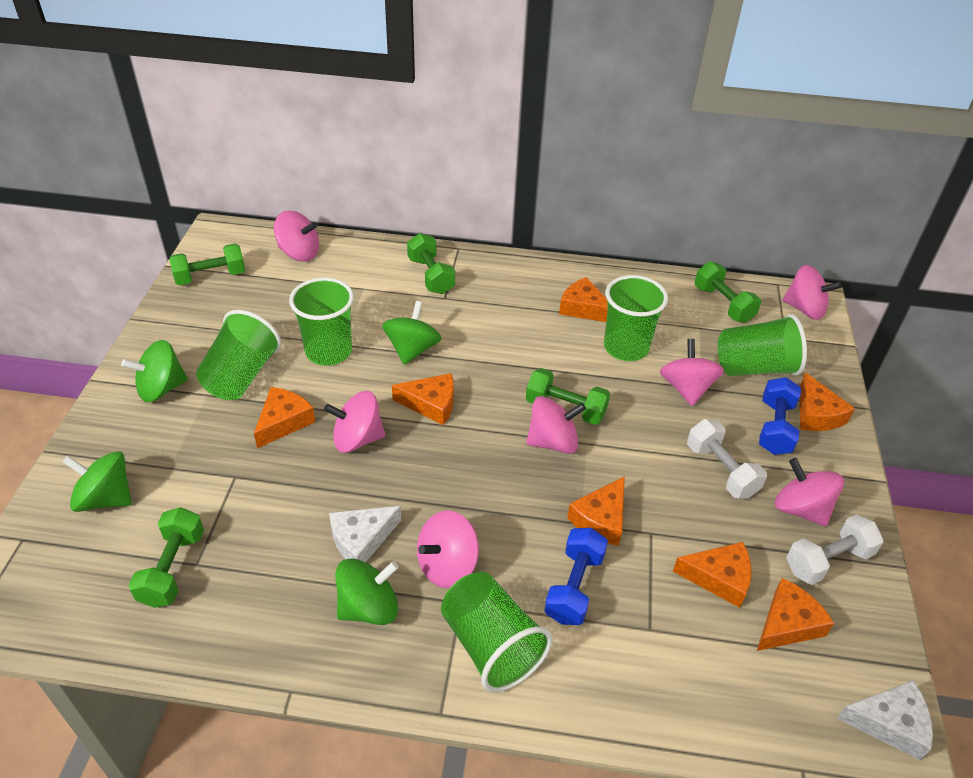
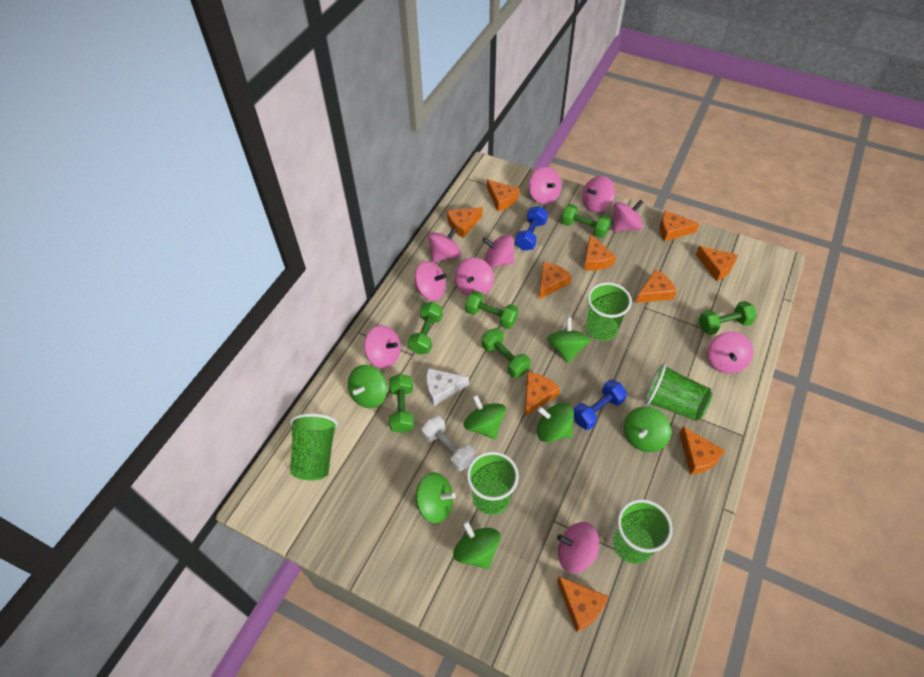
green dumbbell: [129,507,204,608] [169,244,245,285] [407,233,455,294] [526,368,610,425] [695,261,761,323] = 5 -> [389,374,414,433] [408,302,443,354] [465,291,519,329] [482,328,531,378] [561,204,611,238] [699,301,757,335] = 6
green spinning top: [62,451,132,512] [121,340,188,402] [335,558,399,625] [382,301,442,365] = 4 -> [348,365,387,408] [416,472,456,523] [453,521,500,569] [464,395,506,439] [537,402,574,442] [547,317,590,363] [624,406,671,452] = 7
orange cheese: [254,387,316,448] [392,373,454,425] [559,277,608,322] [567,476,625,546] [673,542,752,608] [757,578,834,651] [800,372,855,431] = 7 -> [447,207,483,238] [487,179,520,211] [525,372,560,416] [539,262,572,299] [557,576,609,632] [583,234,616,270] [636,269,677,303] [660,211,700,241] [679,427,725,475] [696,246,737,281] = 10
pink spinning top: [274,210,319,261] [324,391,386,453] [417,510,479,588] [526,396,586,454] [660,339,724,406] [775,458,844,527] [783,265,842,320] = 7 -> [364,325,401,368] [415,261,447,300] [428,227,461,263] [455,257,494,296] [483,234,515,268] [529,167,562,204] [557,522,599,573] [582,176,615,213] [613,200,644,232] [707,332,754,374] = 10
white cheese: [329,506,401,562] [837,680,933,760] = 2 -> [426,368,469,406] = 1
white dumbbell: [687,419,767,498] [786,514,884,585] = 2 -> [421,416,475,471] = 1

